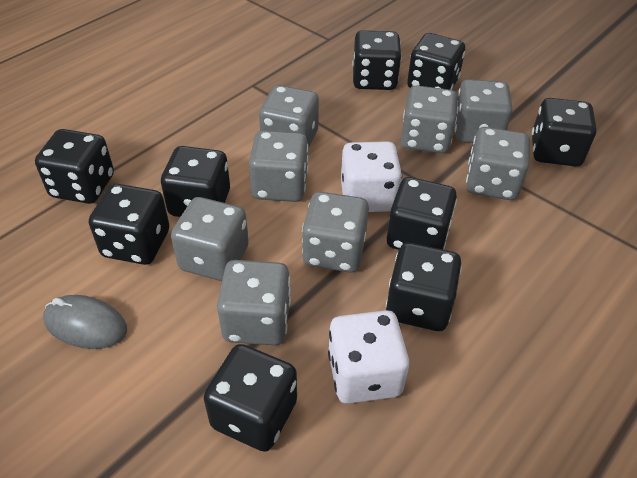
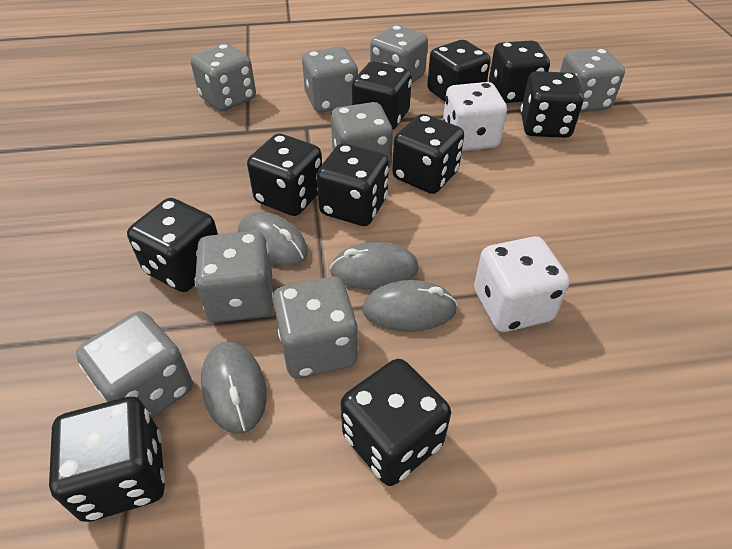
black dice: [35,129,114,204] [89,184,169,265] [161,146,230,217] [204,344,297,452] [352,30,402,90] [386,243,462,331] [387,177,457,250] [407,33,465,90] [532,98,597,167] = 9 -> [49,397,165,522] [127,198,218,292] [247,134,322,216] [316,143,389,226] [341,359,451,486] [352,61,412,130] [392,114,464,194] [427,40,491,102] [489,40,550,103] [521,71,584,138] = 10
grey mouse: [43,295,127,349] = 1 -> [201,341,267,434] [238,212,308,266] [329,242,419,289] [362,280,458,332] = 4

